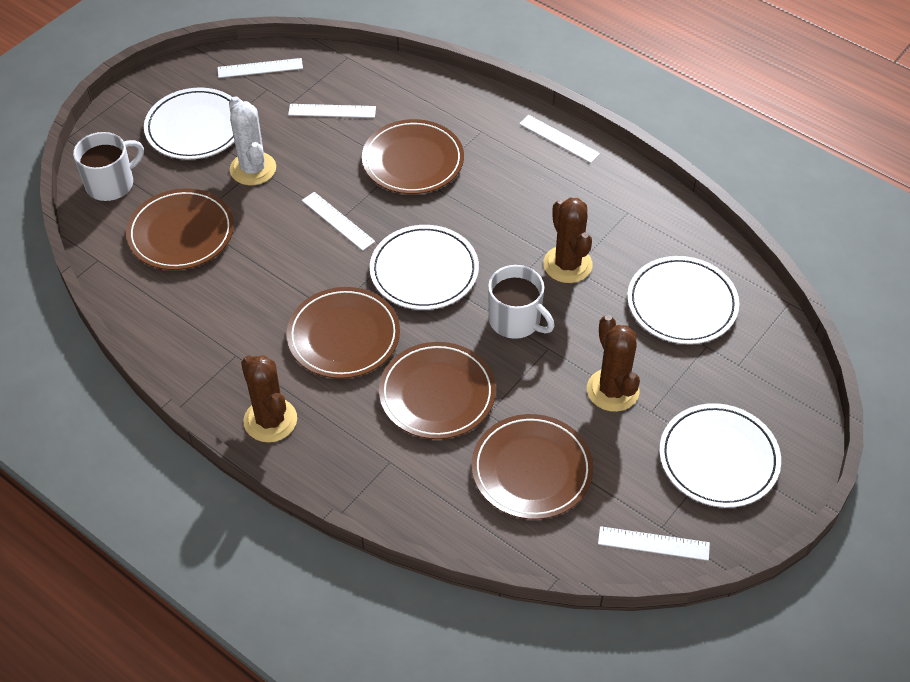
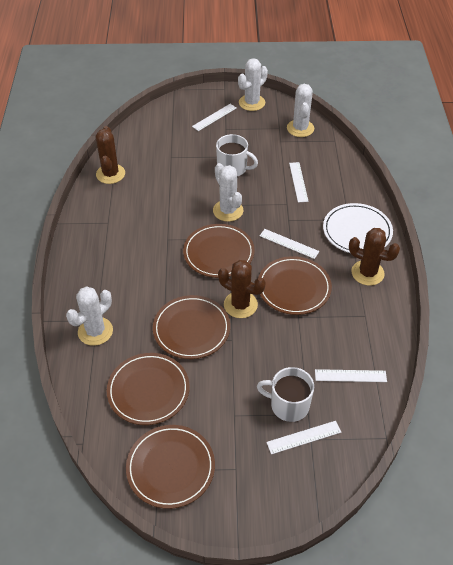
white cactus: [229,96,276,185] = 1 -> [66,286,113,346] [213,163,244,222] [238,58,268,111] [287,84,314,137] = 4
white plate: [144,87,235,160] [370,225,479,310] [627,256,739,344] [659,403,781,508] = 4 -> [323,203,393,253] = 1

